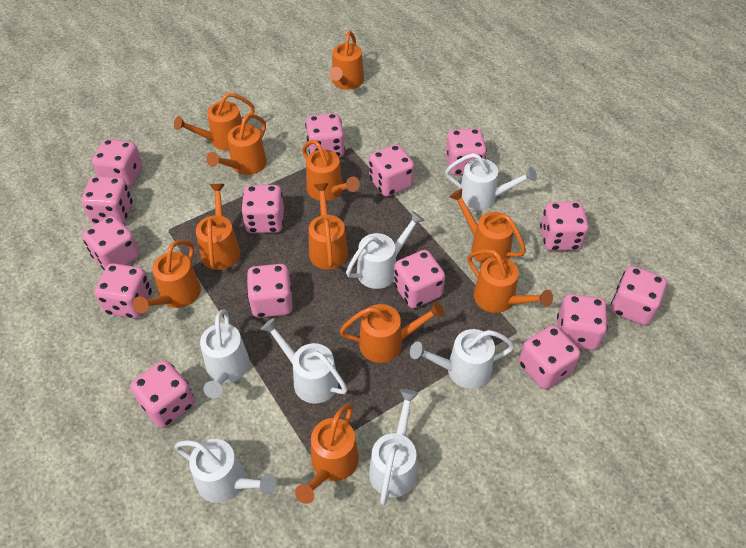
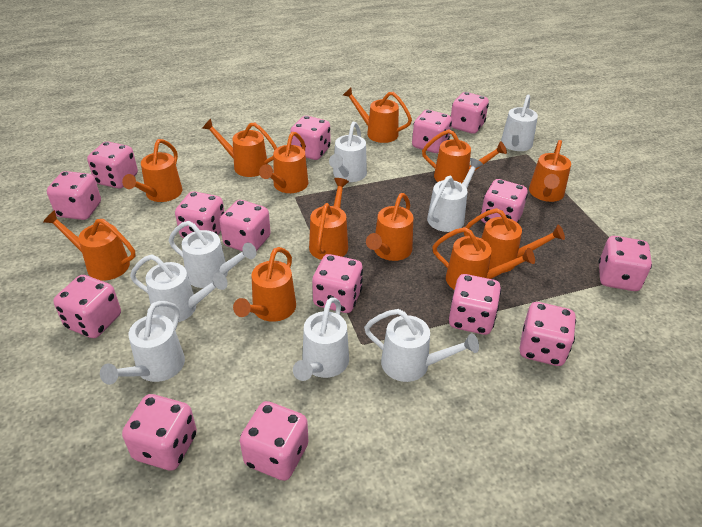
orange watering can: [133,240,201,313] [174,93,255,151] [196,184,240,270] [206,114,267,175] [295,403,359,504] [302,140,360,201] [309,183,348,270] [329,31,364,90] [340,301,445,363] [449,188,526,264] [467,249,553,313] = 11 -> [43,210,136,281] [122,139,182,202] [202,119,277,177] [233,247,296,322] [259,132,308,193] [309,178,349,260] [343,87,412,143] [366,193,413,261] [422,129,507,183] [432,227,535,290] [464,208,565,273] [529,140,571,202] = 12
white watering can: [175,439,277,503] [200,309,250,399] [260,318,348,404] [346,211,425,289] [369,389,418,505] [410,329,515,389] [445,153,537,211] = 7 -> [100,301,185,385] [130,254,228,322] [169,221,256,288] [293,297,349,381] [329,122,367,182] [364,309,479,382] [427,158,483,232] [501,94,538,151] = 8

